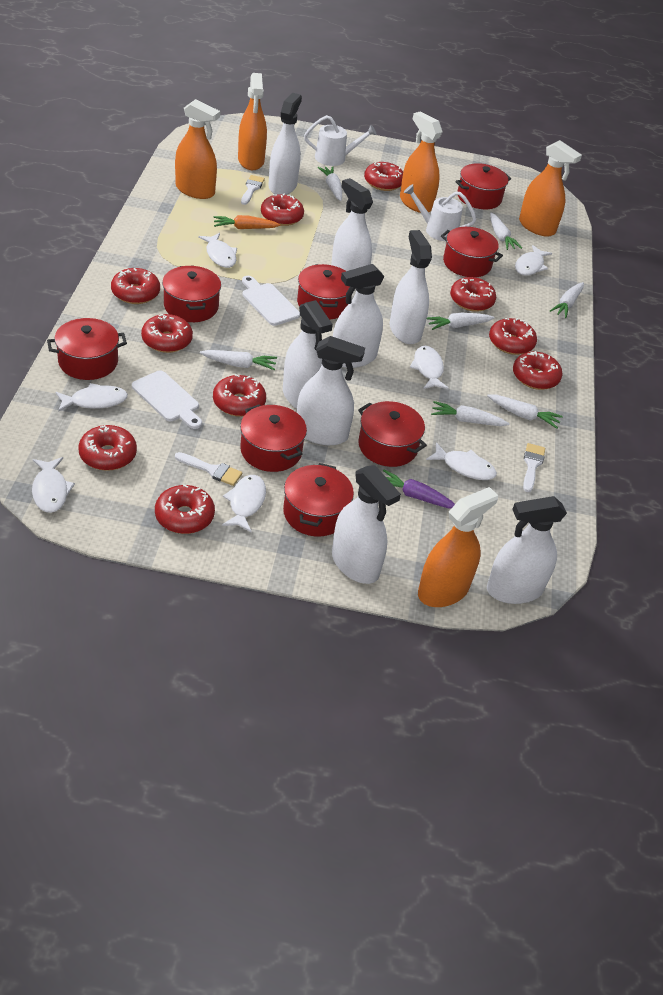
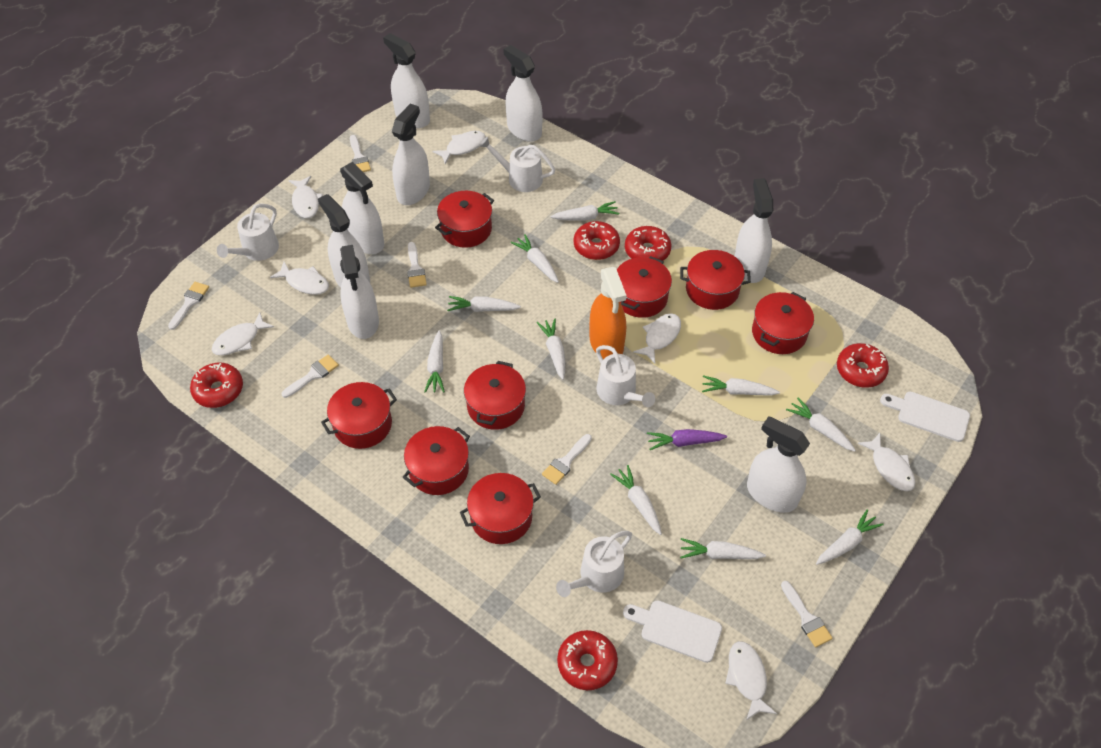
orange carrot: [214,215,280,229] = 1 -> none = 0
orange spray bottle: [175,99,220,199] [238,73,267,170] [400,111,443,213] [418,487,498,607] [519,140,582,237] = 5 -> [590,267,626,359] = 1
red donut: [78,425,137,471] [111,268,160,304] [141,314,193,353] [155,484,215,534] [213,374,266,417] [261,193,304,226] [364,162,403,191] [450,277,496,312] [489,318,537,355] [513,351,562,390] = 10 -> [190,362,243,408] [557,630,618,690] [574,221,620,260] [625,226,671,261] [837,343,889,388] = 5
white brush: [175,452,242,486] [241,175,265,205] [523,443,545,492] = 3 -> [168,282,209,330] [282,355,339,398] [350,135,371,172] [407,242,427,288] [542,434,592,485] [781,581,833,647] = 6
white carrot: [200,350,277,370] [318,166,342,201] [427,313,495,330] [431,401,510,426] [487,394,563,429] [490,213,522,250] [550,282,584,318] = 7 -> [424,330,445,393] [447,296,521,312] [511,234,559,283] [537,318,565,380] [551,201,619,221] [610,465,662,535] [680,538,766,559] [702,375,780,396] [786,398,856,452] [816,509,884,565] = 10
white watering can: [304,115,377,166] [404,184,476,241] = 2 -> [217,204,279,261] [479,137,555,192] [556,531,632,597] [596,345,655,407] = 4

